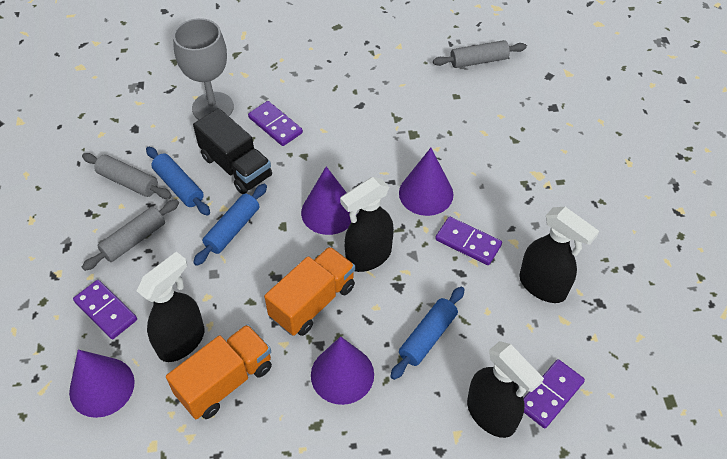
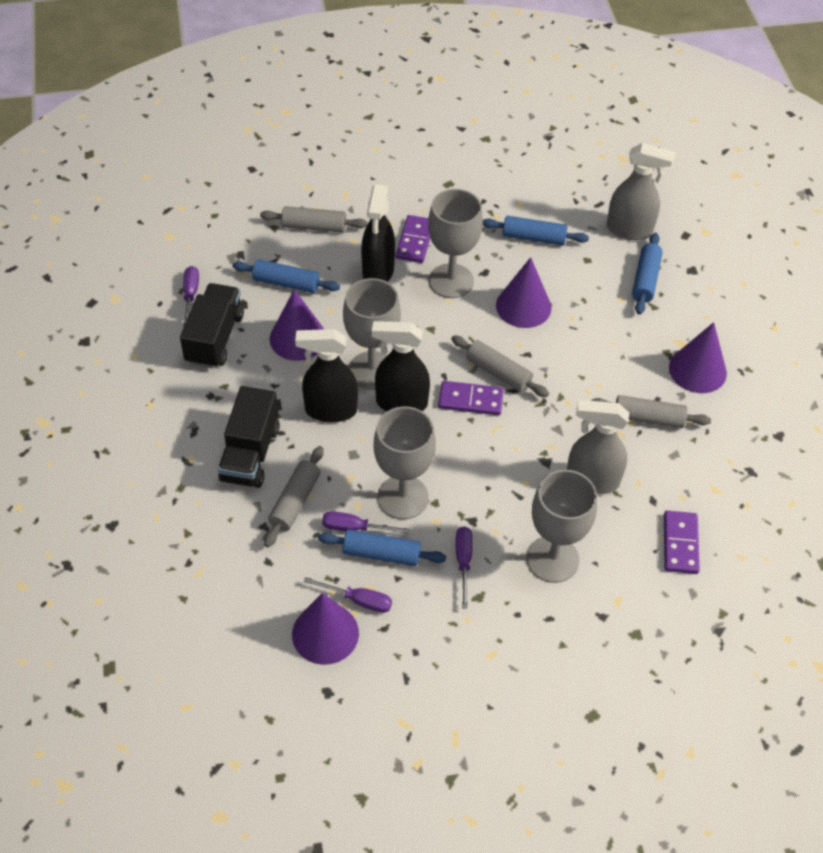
black spray bottle: [137,252,204,362] [340,177,394,272] [467,341,544,438] [519,207,599,303] = 4 -> [295,329,358,423] [361,184,395,282] [372,321,430,411] = 3
black truck: [193,108,272,194] = 1 -> [180,283,244,369] [218,386,280,488] = 2
blue rolling pin: [146,147,210,216] [193,184,267,266] [390,287,465,380] = 3 -> [232,259,340,293] [318,529,446,566] [483,216,589,246] [632,233,663,315] = 4
grey goblet: [173,18,234,120] = 1 -> [343,278,401,390] [373,406,436,520] [428,189,483,298] [527,470,597,583] = 4
grey rolling pin: [82,153,172,199] [82,199,179,271] [433,40,527,68] = 3 -> [260,206,367,233] [264,446,324,547] [451,335,549,397] [591,395,711,428] = 4
grey spray bottle: none = 0 -> [567,400,629,494] [607,143,676,240] = 2
orange truck: [166,324,272,419] [264,247,355,336] = 2 -> none = 0
purple domino: [73,280,137,339] [248,101,303,146] [435,217,502,265] [523,359,585,429] = 4 -> [396,215,430,263] [438,381,504,415] [664,510,700,574] = 3
purple screwdriver: none = 0 -> [183,266,199,328] [304,577,392,613] [322,511,411,534] [456,527,473,608] = 4

